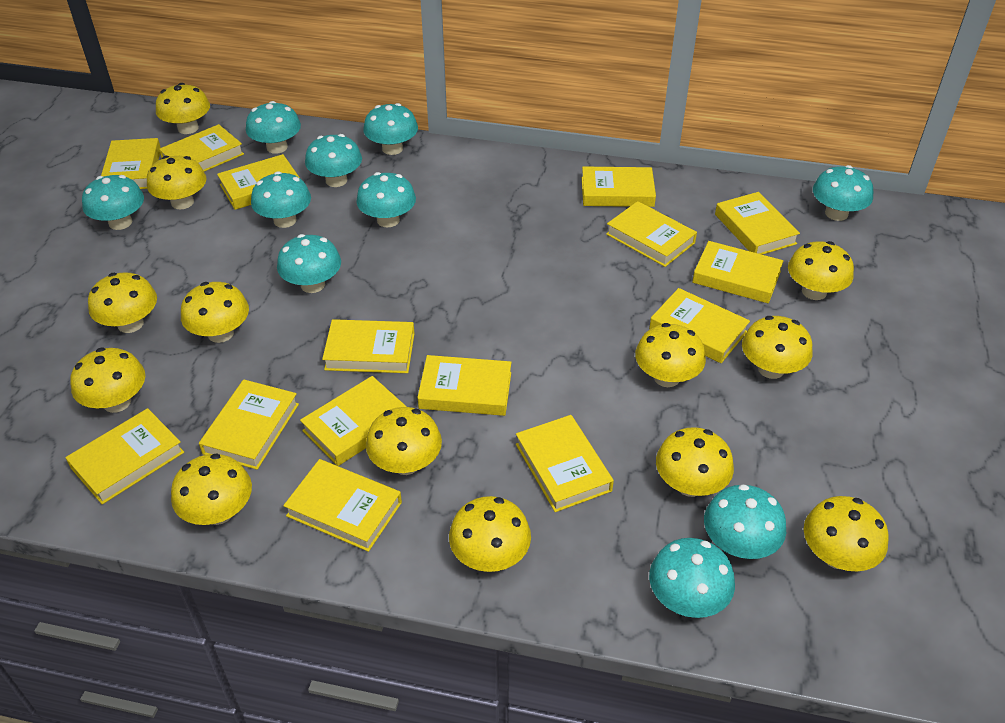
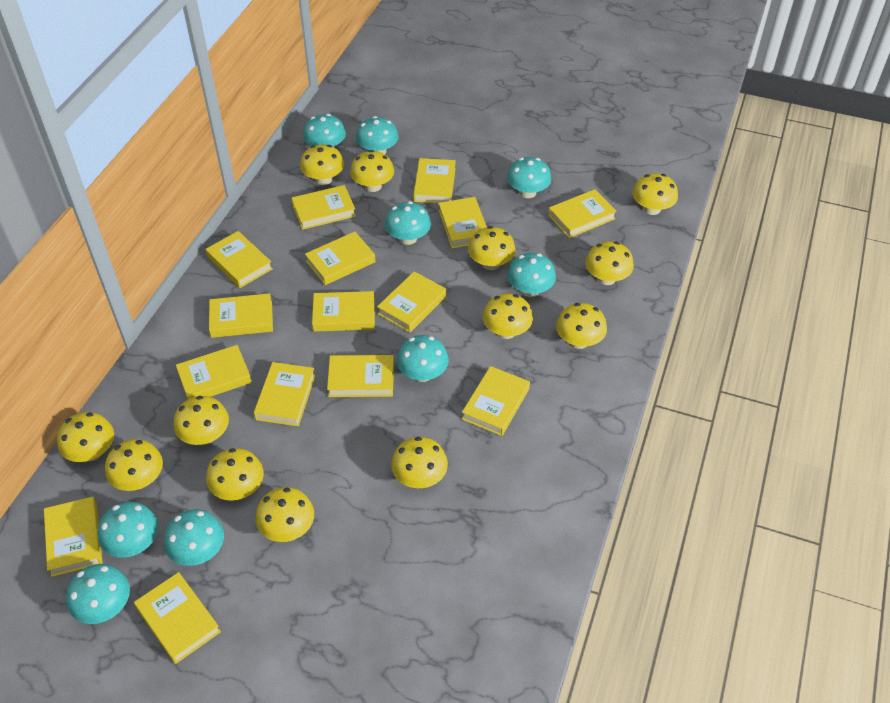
turquoise mushroom: [82,175,144,230] [246,101,301,154] [251,171,311,228] [277,234,341,293] [305,134,362,187] [356,172,416,228] [363,103,418,155] [649,538,735,618] [704,484,786,559] [813,165,873,221] = 10 -> [66,564,130,624] [98,502,158,558] [164,509,224,566] [303,114,346,147] [356,116,399,154] [385,201,431,245] [397,335,449,382] [507,157,551,198] [507,253,556,297] = 9

